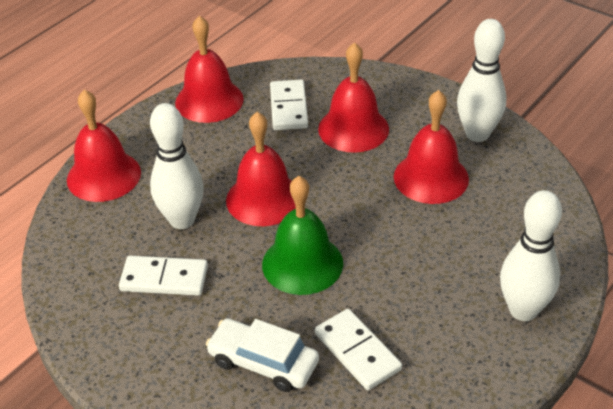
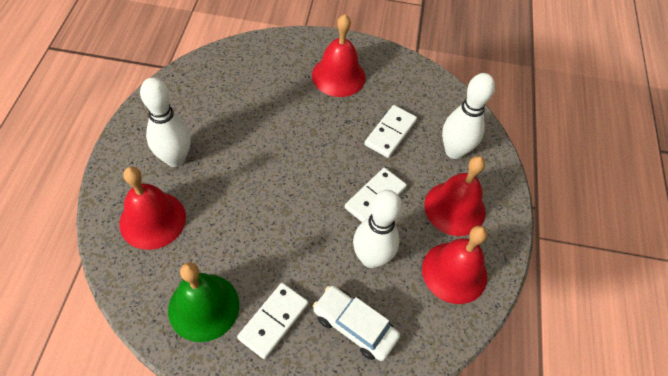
red bell: [67,89,141,202] [175,16,244,123] [226,112,296,226] [318,42,389,153] [394,90,469,204] = 5 -> [119,167,186,250] [312,14,366,97] [422,225,488,304] [424,156,485,236] = 4

